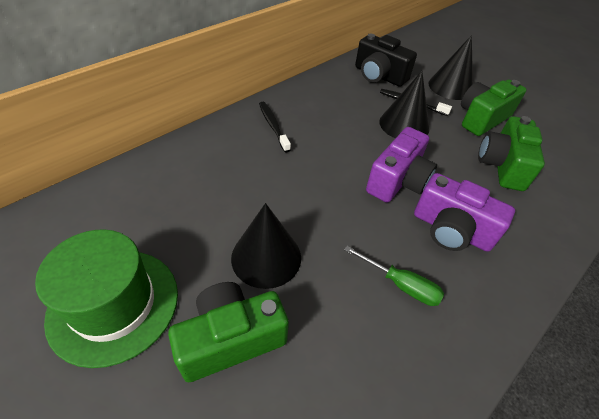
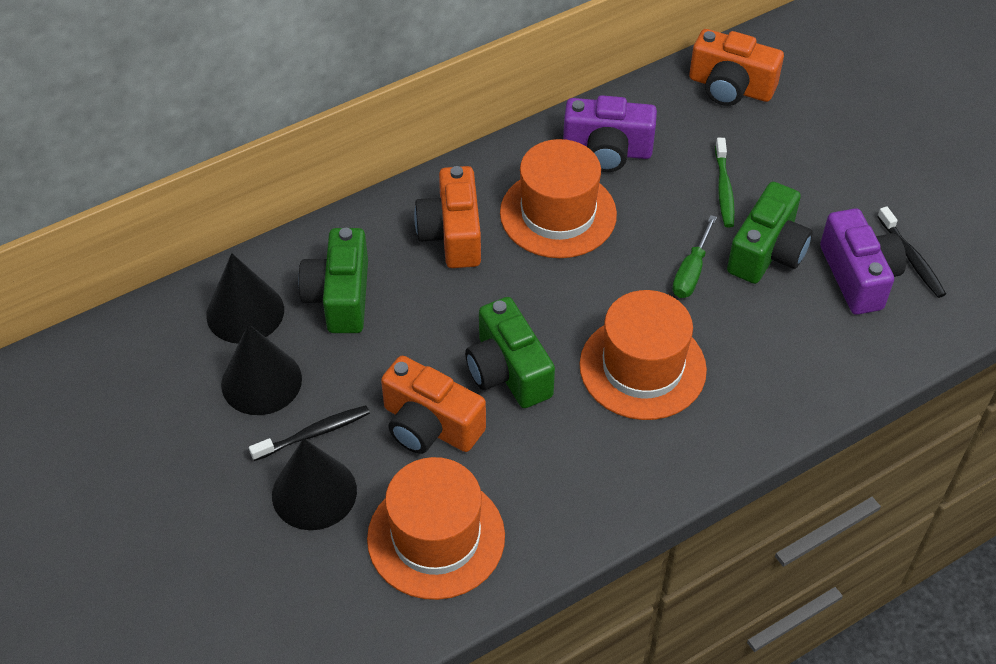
black camera: [355,34,417,87] = 1 -> none = 0
green hat: [35,229,178,368] = 1 -> none = 0
green toothbrush: none = 0 -> [715,138,735,227] = 1
orange camera: none = 0 -> [381,355,486,454] [414,166,481,268] [689,29,784,106] = 3
orange hat: none = 0 -> [367,457,505,600] [500,139,617,258] [579,290,707,420] = 3

